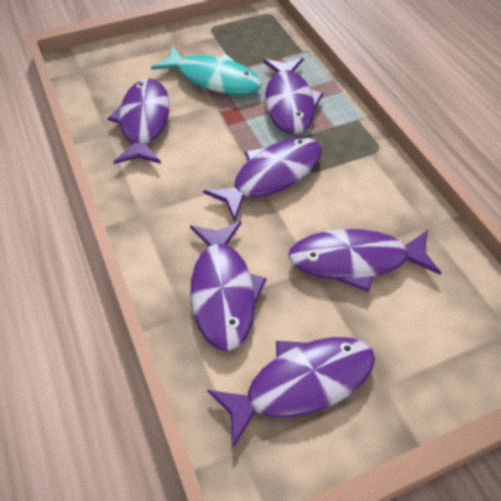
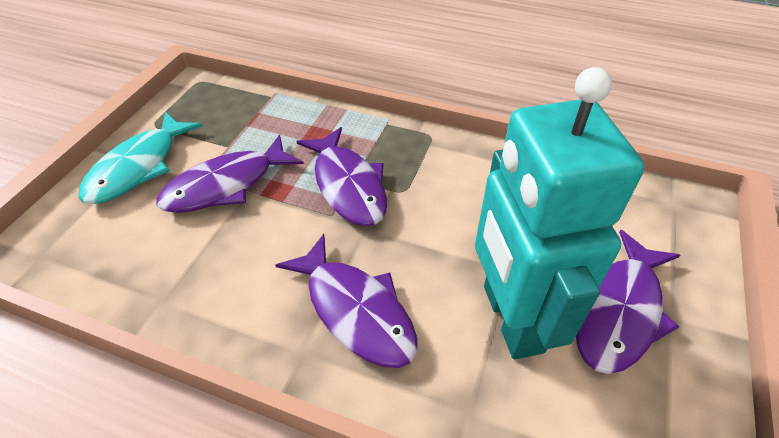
purple fish: [107,78,170,164] [190,221,267,351] [203,137,321,221] [207,337,375,448] [263,58,324,135] [288,229,441,292] = 6 -> [156,135,304,213] [275,234,418,368] [296,127,387,226] [576,230,680,374] = 4
turquoise robot: none = 0 -> [475,67,645,359] = 1

